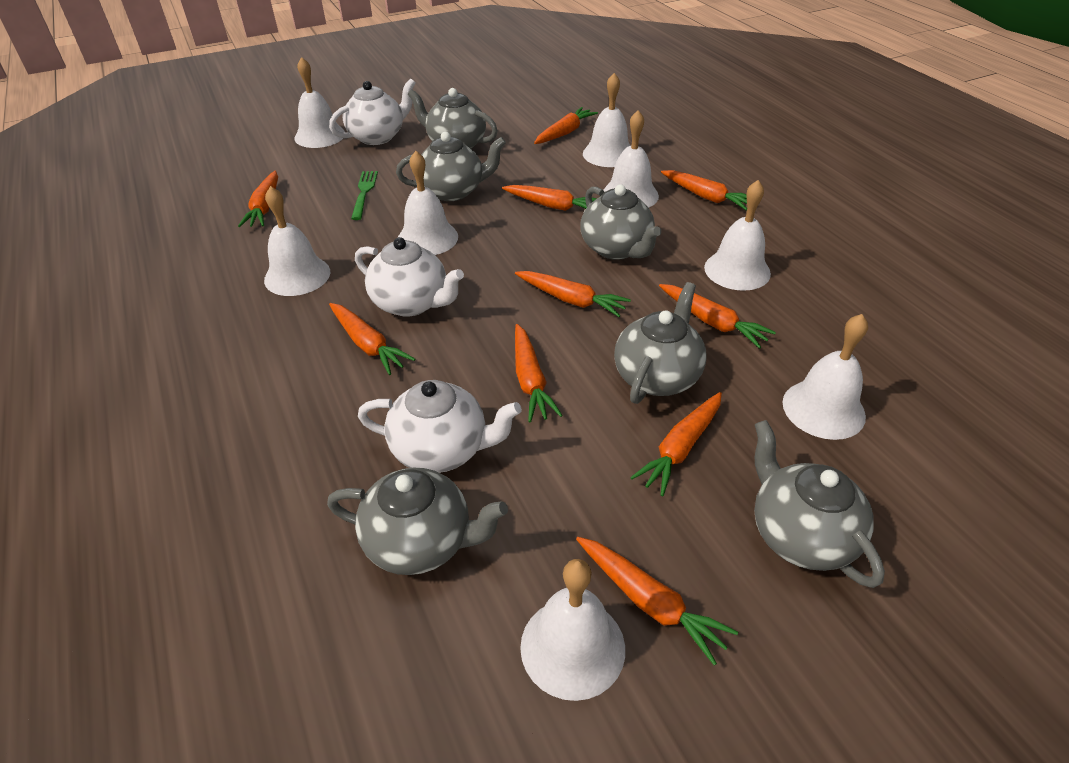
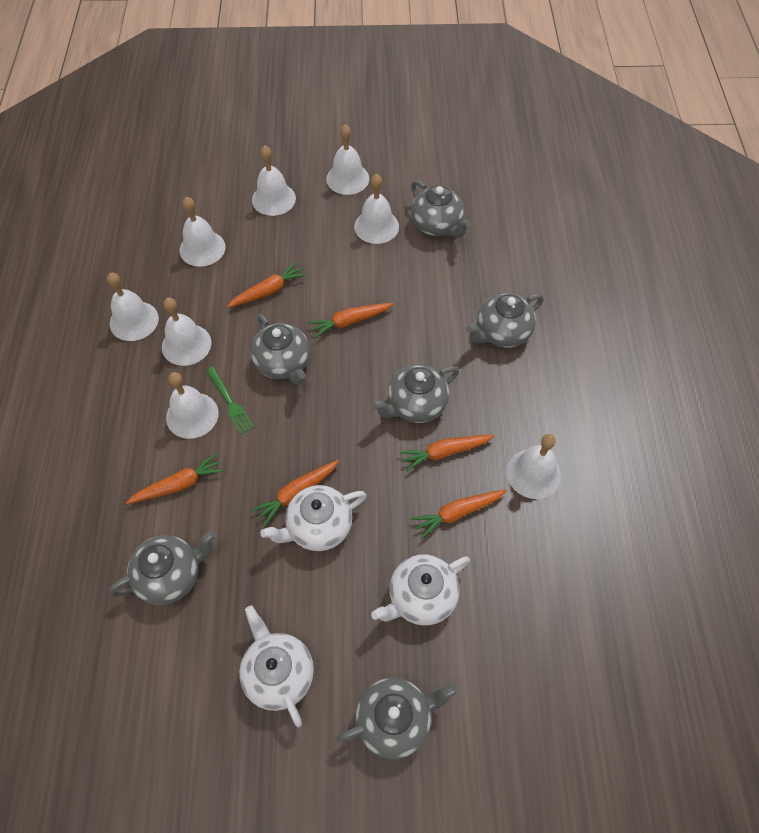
orange carrot: [238,171,278,227] [329,303,415,375] [502,185,597,211] [515,271,631,317] [515,324,563,422] [534,107,598,144] [576,537,738,665] [630,392,722,496] [659,284,776,349] [661,170,747,211] = 10 -> [126,453,225,504] [227,262,307,308] [251,460,339,527] [307,303,393,338] [399,435,494,472] [411,489,507,539] = 6

